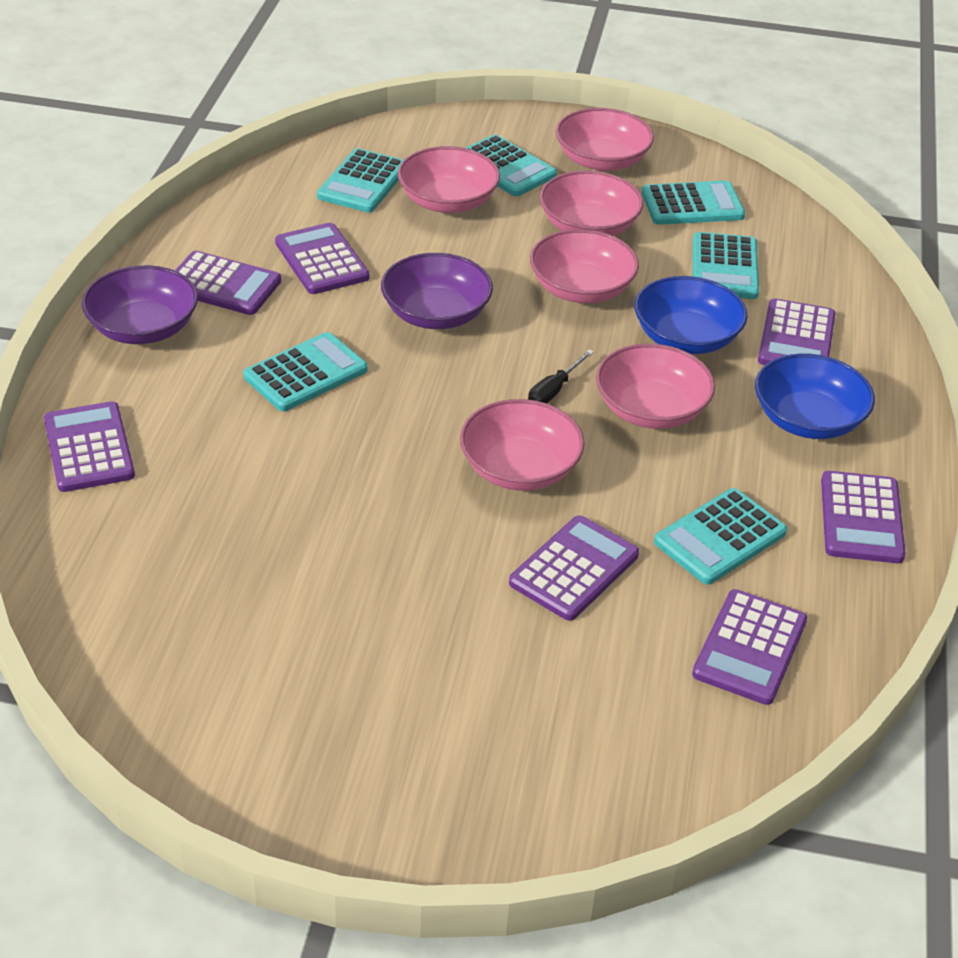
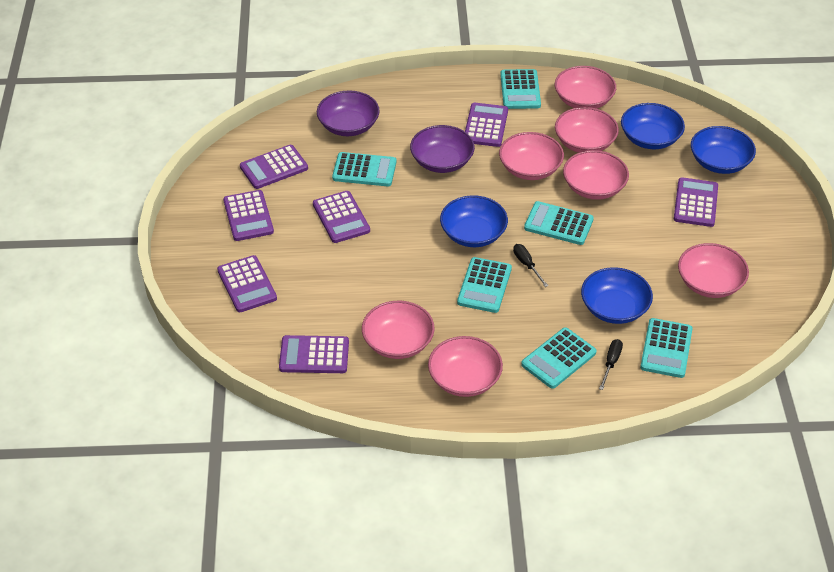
black screwdriver: [528,350,594,403] = 1 -> [513,244,548,287] [599,339,623,390] = 2
blue bowl: [635,276,747,354] [755,354,875,439] = 2 -> [440,195,508,247] [581,267,653,324] [621,103,685,149] [691,126,756,174] = 4
pink bowl: [398,146,500,213] [460,399,585,491] [530,229,639,303] [539,171,643,236] [555,108,654,171] [596,344,715,429] = 6 -> [362,301,435,359] [428,336,503,397] [499,132,564,180] [555,66,616,109] [555,107,619,153] [563,150,629,200] [678,243,749,298] = 7

